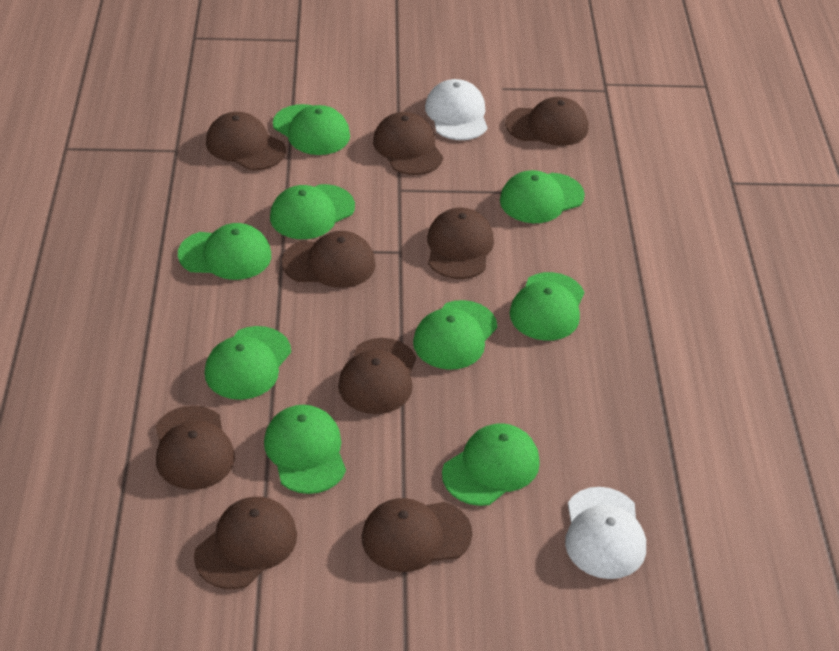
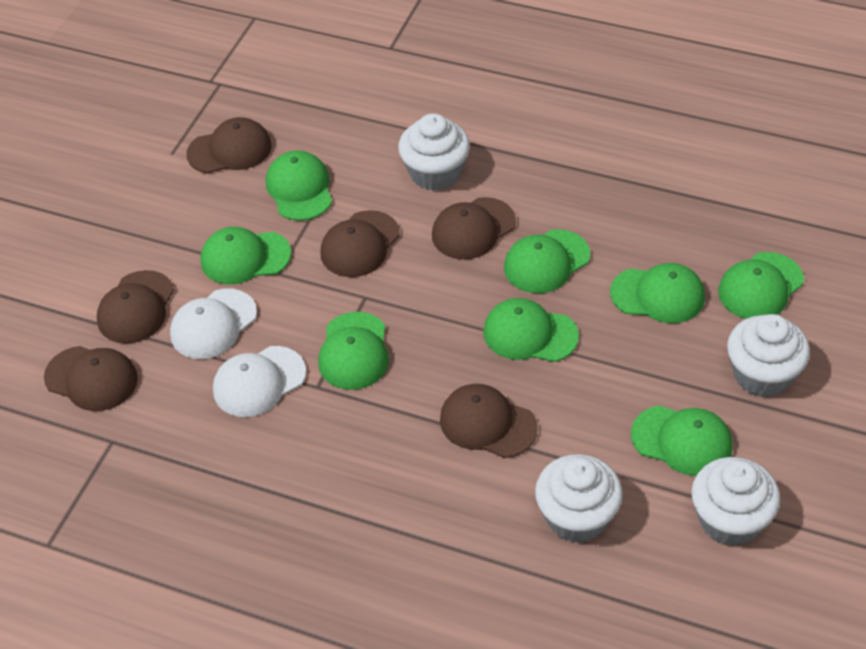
brown cap: [155,406,235,490] [194,497,297,589] [206,112,286,170] [282,231,376,288] [338,338,416,414] [362,498,472,572] [373,112,443,175] [427,208,494,279] [505,97,588,146] = 9 -> [44,346,138,411] [97,270,174,344] [186,117,272,174] [321,210,400,277] [432,197,516,260] [440,384,538,458] = 6
green cap: [178,223,271,280] [205,326,291,400] [264,405,346,494] [270,184,355,239] [273,104,350,155] [413,300,497,370] [442,423,540,506] [500,170,585,223] [509,272,584,341] = 9 -> [200,227,291,284] [266,150,332,221] [318,312,389,390] [483,298,579,362] [504,229,590,293] [610,263,705,323] [631,406,733,476] [718,252,804,319] = 8
white cupcake: none = 0 -> [398,113,470,191] [535,454,623,543] [691,457,780,546] [727,314,810,397] = 4

